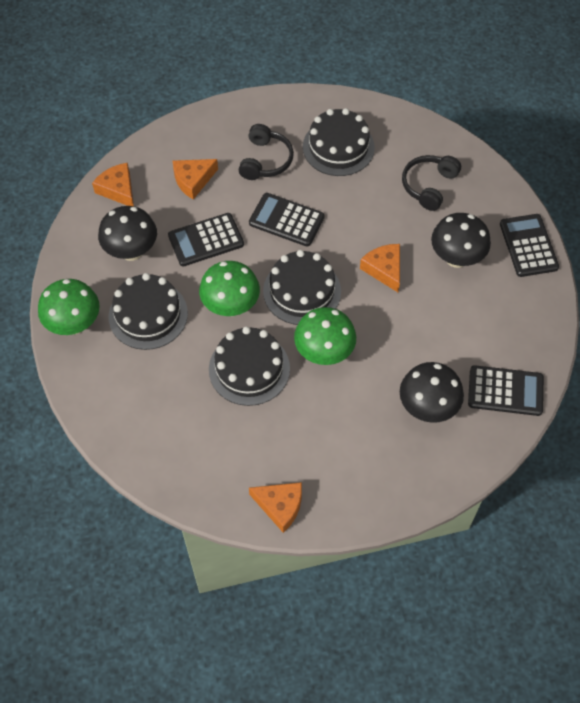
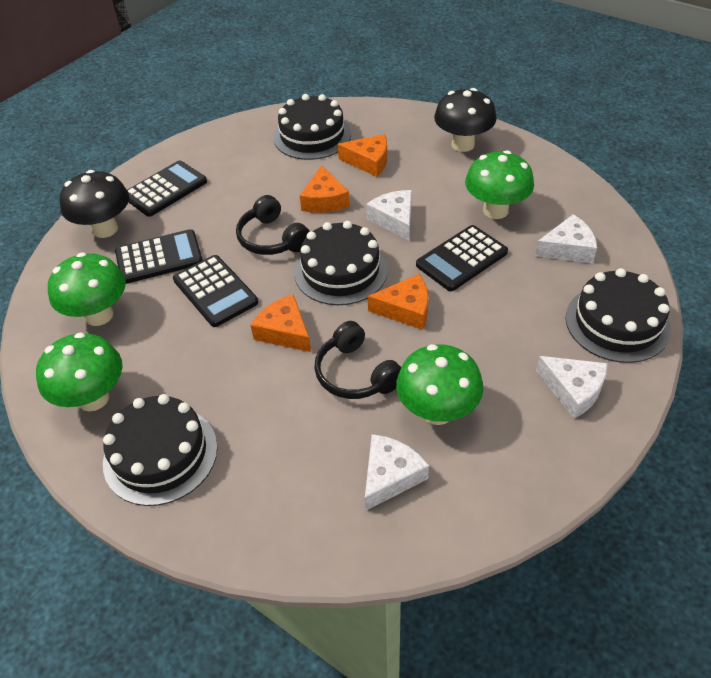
black mushroom: [98,206,157,261] [400,362,464,423] [431,213,491,268] = 3 -> [60,170,129,238] [434,88,497,152] = 2
green mushroom: [38,279,100,335] [199,261,260,316] [294,307,356,365] = 3 -> [36,333,123,412] [48,252,126,326] [396,344,483,425] [465,150,534,219] = 4
white cheese: none = 0 -> [365,434,429,511] [366,190,412,240] [535,214,597,263] [536,356,608,418] = 4

